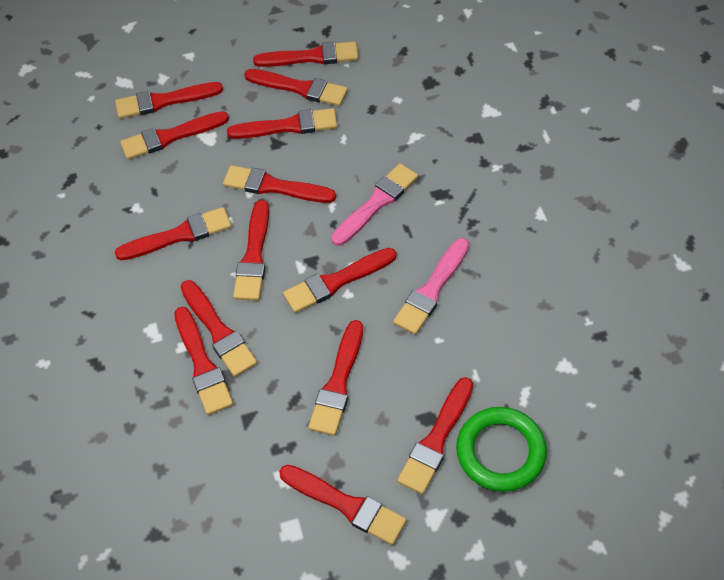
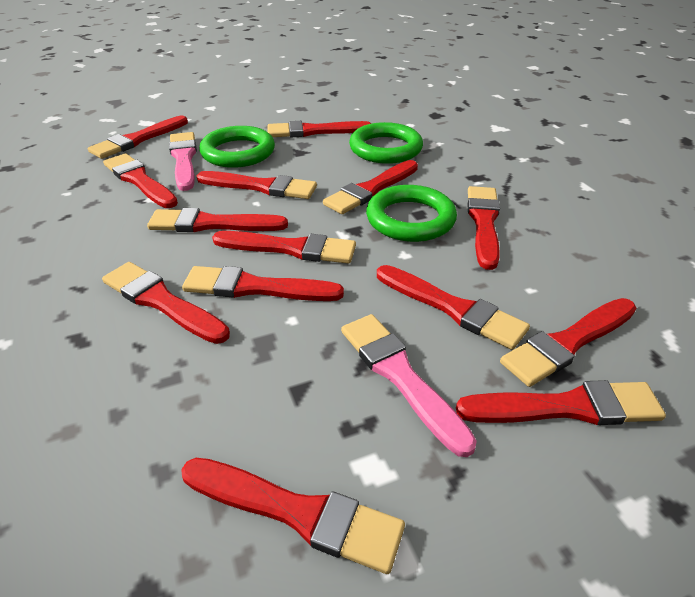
green ring: [456,407,547,492] = 1 -> [199,126,275,168] [349,122,423,164] [366,185,457,242] = 3

